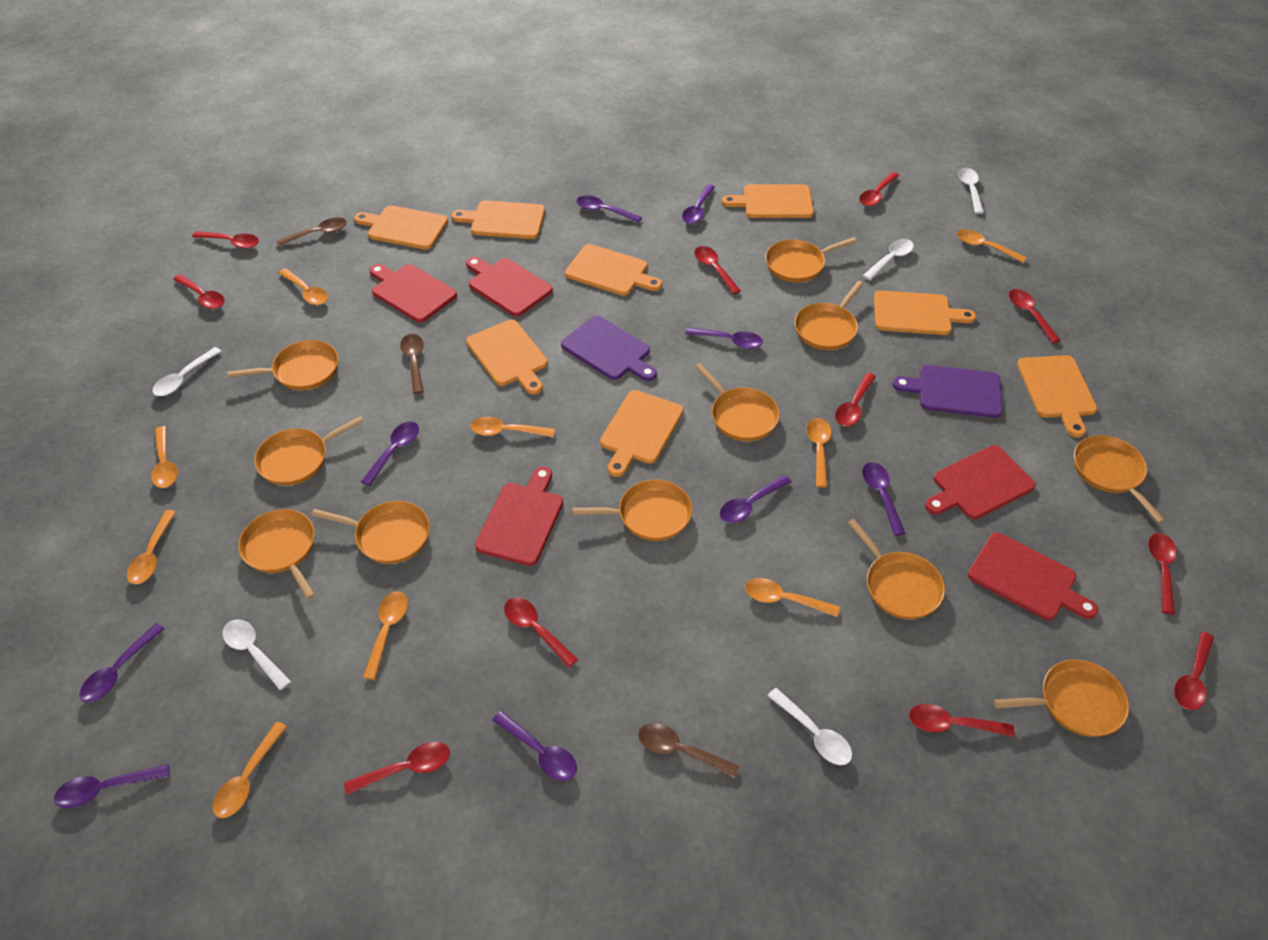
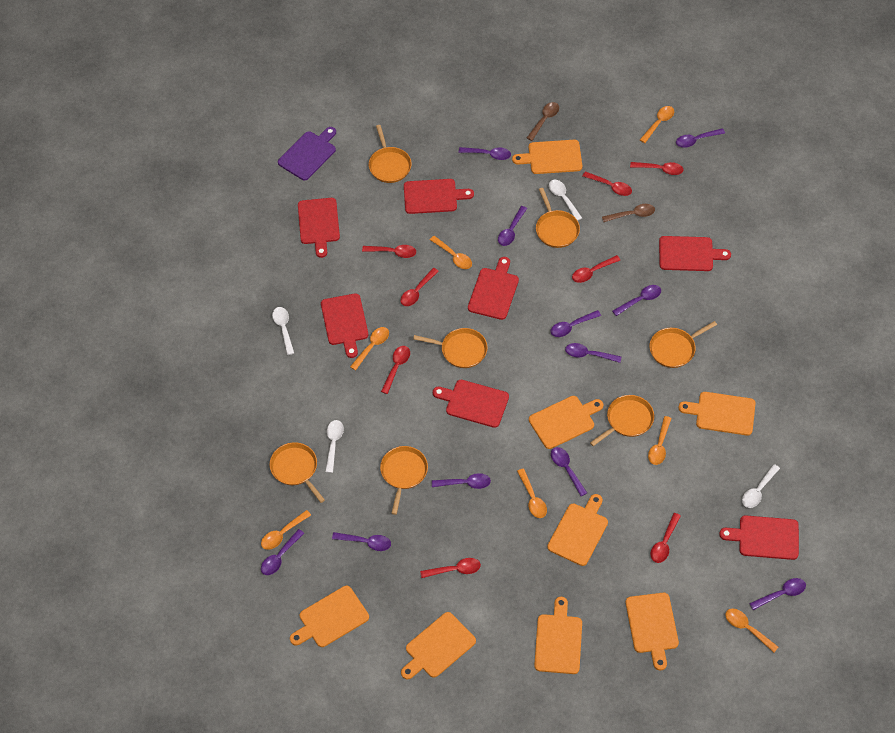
brown spoon: [276,217,347,246] [400,334,424,394] [638,723,740,778] = 3 -> [527,102,559,141] [602,204,655,222] = 2
orange pan: [228,340,338,390] [238,509,315,599] [254,416,364,486] [311,501,430,564] [572,480,692,541] [695,363,780,441] [765,237,857,282] [794,281,864,350] [848,519,945,620] [993,659,1129,737] [1074,435,1165,523] = 11 -> [270,442,325,503] [369,125,412,183] [380,446,428,515] [413,328,488,368] [536,188,580,248] [590,395,654,446] [649,321,717,368] = 7
orange spoon: [127,510,176,584] [151,426,178,488] [213,722,287,818] [278,268,328,305] [363,591,408,680] [470,417,555,437] [745,578,840,617] [807,418,831,488] [957,229,1027,263] = 9 -> [261,510,311,550] [350,327,389,371] [430,236,472,269] [517,468,547,518] [640,106,674,143] [648,416,672,465] [726,609,779,653] = 7
purple cutting board: [561,316,657,381] [892,365,1003,418] = 2 -> [278,127,336,180] = 1
purple spoon: [54,764,170,808] [79,623,165,703] [361,421,419,486] [492,711,577,781] [576,195,642,223] [682,184,715,224] [685,327,763,349] [720,475,791,523] [862,462,906,536] = 9 -> [261,529,304,575] [332,532,391,551] [432,473,491,489] [459,147,511,160] [498,206,527,246] [551,310,601,337] [551,447,587,496] [565,343,621,363] [612,285,661,316] [676,128,725,148] [749,578,806,610] = 11
red cutting board: [369,264,457,322] [466,257,553,316] [475,467,563,566] [925,445,1036,519] [968,532,1099,620] = 5 -> [298,198,340,258] [321,293,368,358] [404,179,474,214] [433,380,509,428] [468,257,519,320] [659,236,731,271] [719,515,799,560] = 7
red spoon: [173,274,224,309] [192,231,259,249] [344,742,450,795] [504,598,578,668] [694,246,741,295] [835,373,876,426] [859,172,899,206] [909,704,1014,737] [1009,289,1060,343] [1148,533,1177,615] [1174,631,1214,710] = 11 -> [362,245,416,258] [381,346,410,394] [401,268,439,306] [420,558,481,578] [572,255,620,283] [583,171,632,196] [630,162,683,175] [651,513,681,563] = 8
white spoon: [152,347,222,396] [222,619,291,690] [767,688,852,765] [863,239,914,280] [958,168,984,214] = 5 -> [272,307,294,355] [325,420,344,473] [549,180,582,221] [742,464,780,508] = 4

